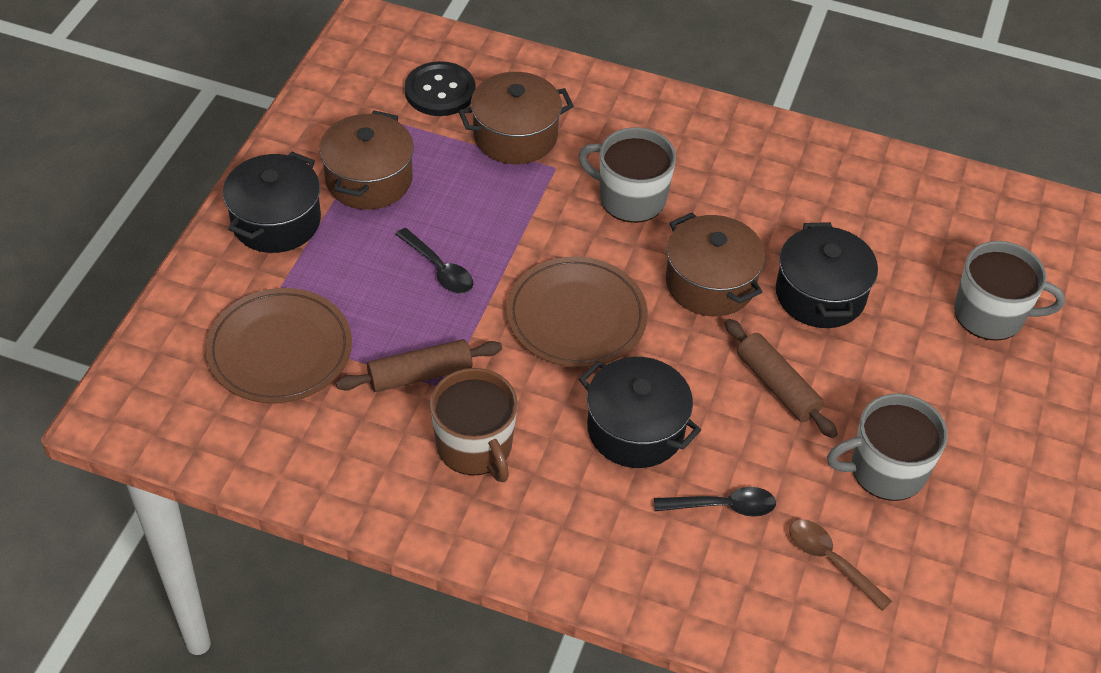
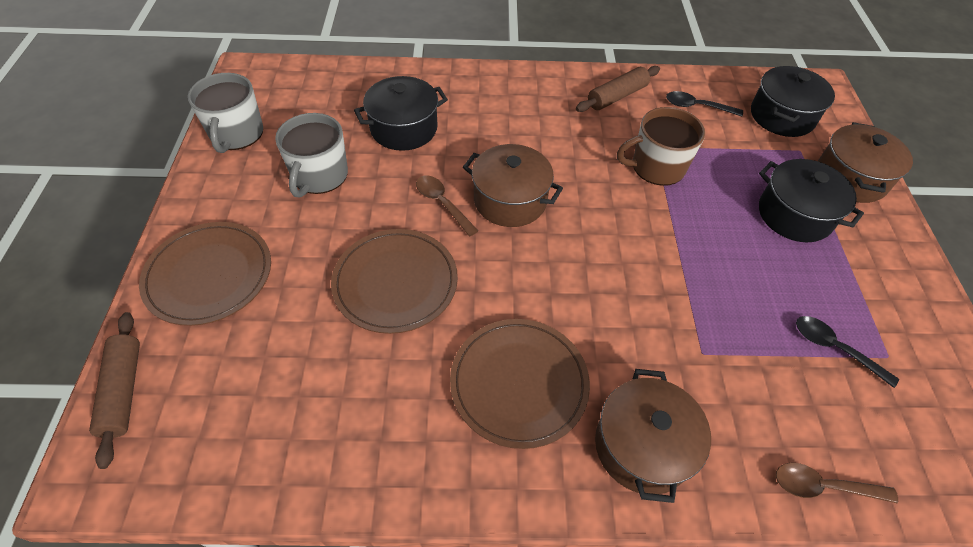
black button: [405,61,476,116] = 1 -> none = 0
brown plate: [205,288,352,403] [506,256,648,368] = 2 -> [139,222,271,326] [331,229,458,334] [450,319,590,449] = 3
brown spoon: [789,519,892,611] = 1 -> [416,175,478,237] [776,463,898,504] = 2
grey mug: [578,127,676,223] [827,393,948,501] [954,241,1065,341] = 3 -> [188,73,263,153] [275,113,348,198] = 2

